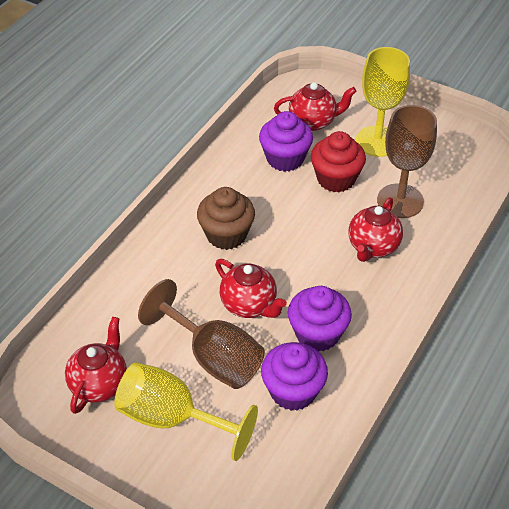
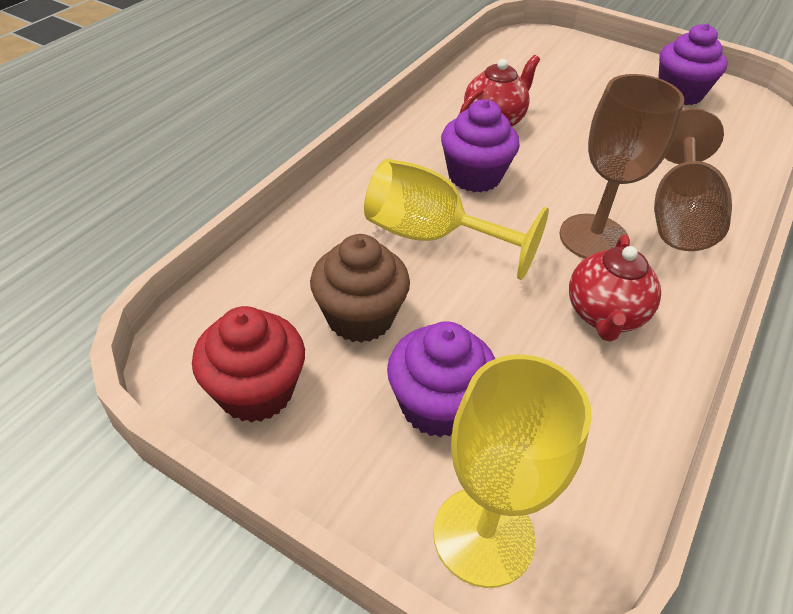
red teapot: [65,317,127,414] [215,259,287,318] [274,82,357,131] [348,197,403,262] = 4 -> [460,55,540,126] [569,234,661,342] = 2

